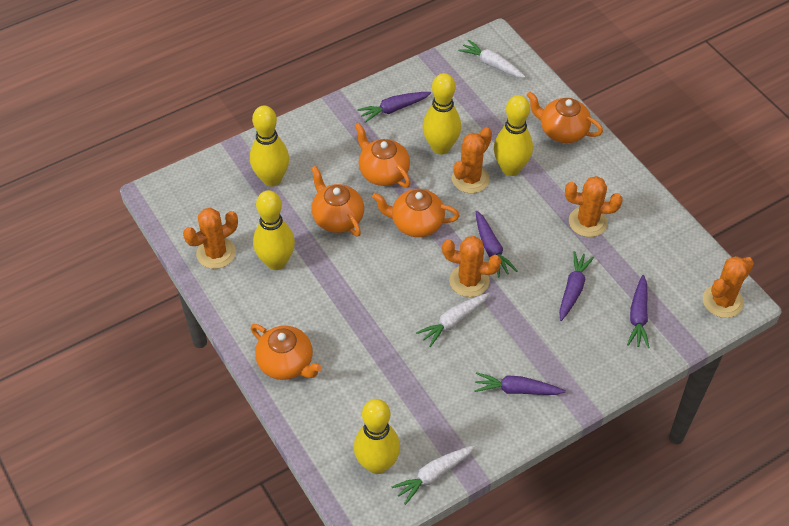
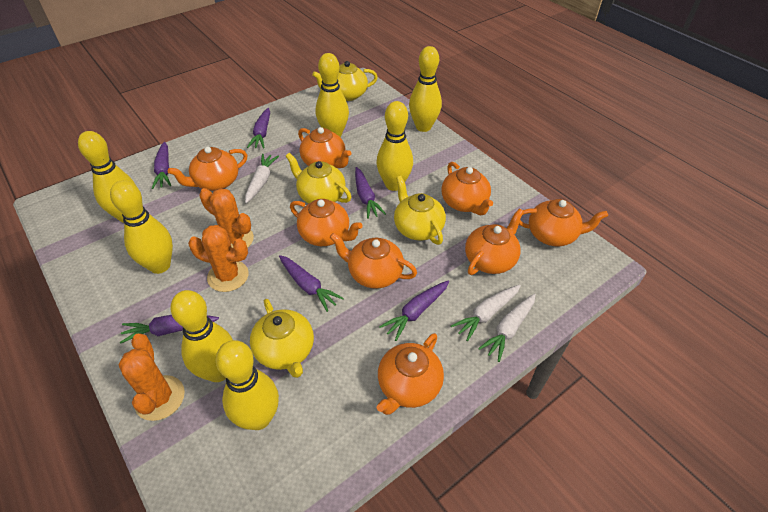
orange cactus: [183,208,238,269] [442,236,501,297] [452,127,492,193] [565,176,623,237] [703,256,754,318] = 5 -> [119,334,185,421] [188,225,249,292] [199,188,254,248] = 3
orange teapot: [251,324,322,380] [311,166,364,237] [354,123,411,188] [372,189,459,237] [527,92,603,143] = 5 -> [168,147,247,191] [290,199,363,246] [298,127,352,168] [330,233,417,289] [377,333,444,415] [441,162,493,215] [465,209,524,275] [519,199,608,246] = 8
purple carrot: [357,92,431,123] [474,372,566,395] [476,211,517,278] [559,251,594,321] [627,275,650,348] = 5 -> [120,315,219,344] [152,142,171,189] [247,108,270,149] [279,255,344,312] [355,167,386,219] [379,281,449,341] = 6
yellow bowling pin: [250,105,289,187] [253,190,295,270] [354,399,400,474] [423,73,461,155] [494,95,533,176] = 5 -> [78,131,137,223] [110,180,173,274] [171,290,233,382] [216,340,279,430] [316,53,349,137] [377,101,413,191] [409,46,442,132] = 7
yellow teapot: none = 0 -> [250,299,314,378] [286,153,351,203] [312,61,378,101] [394,176,446,245] = 4

